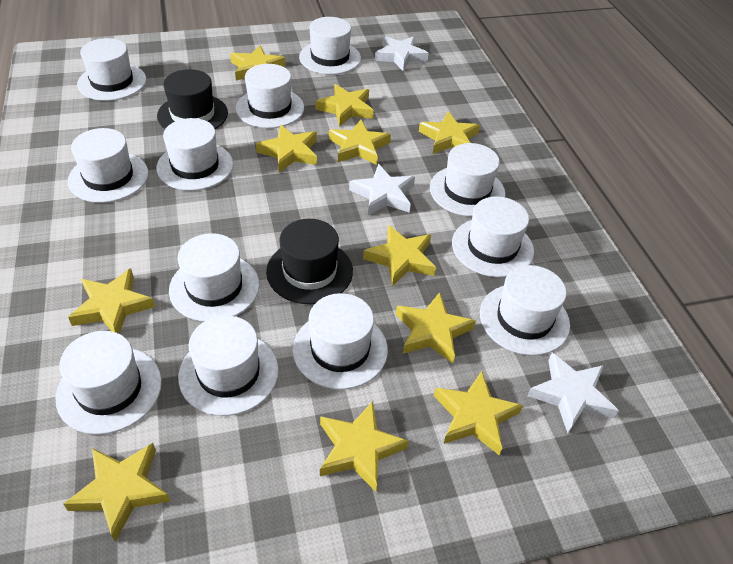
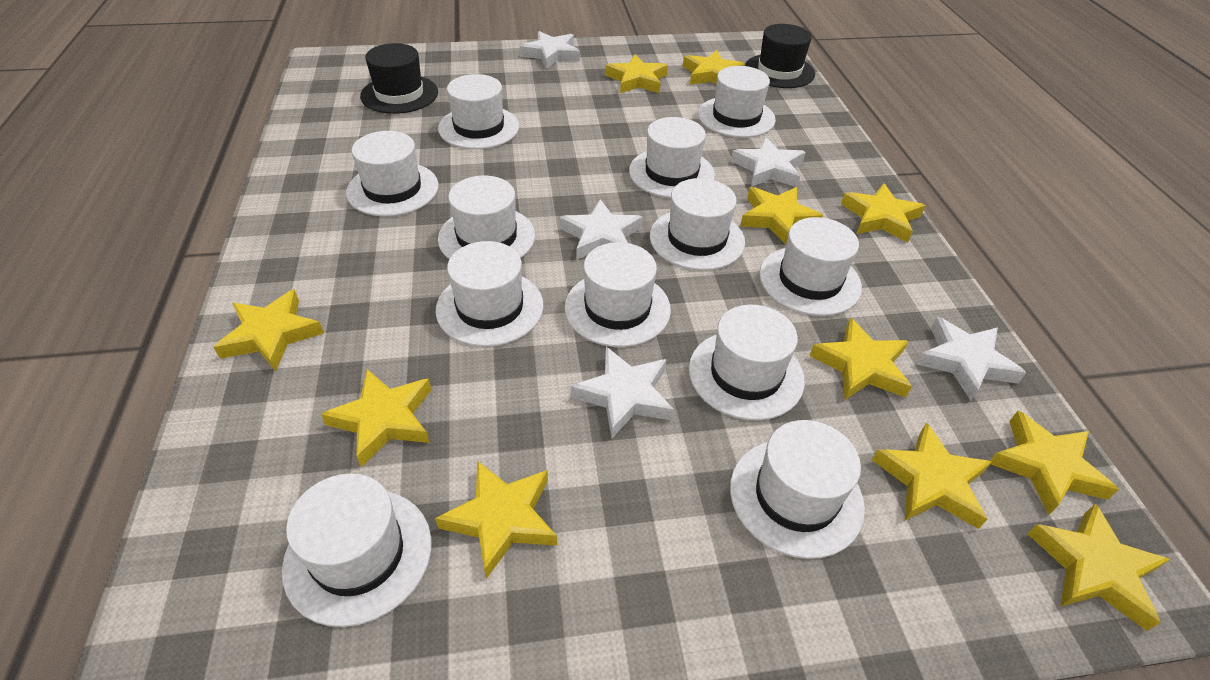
white star: [349,164,415,215] [375,36,429,71] [527,353,619,433] = 3 -> [520,31,580,69] [560,199,643,260] [571,347,674,439] [731,137,805,187] [916,317,1027,401] = 5

